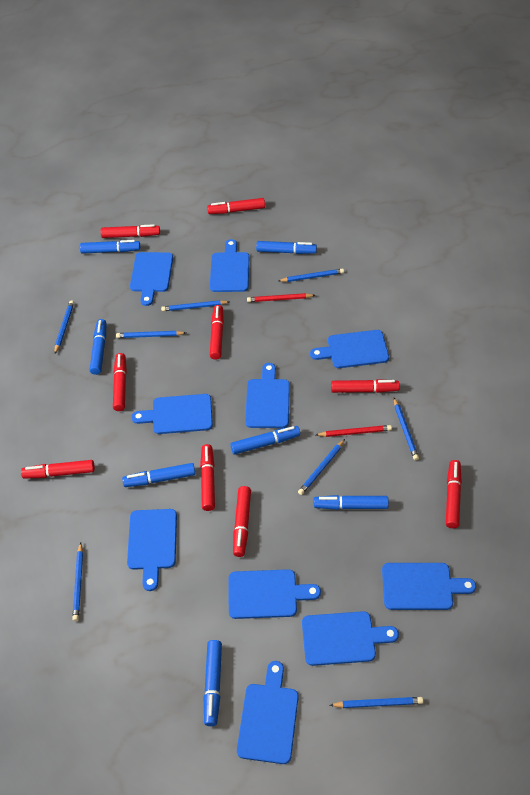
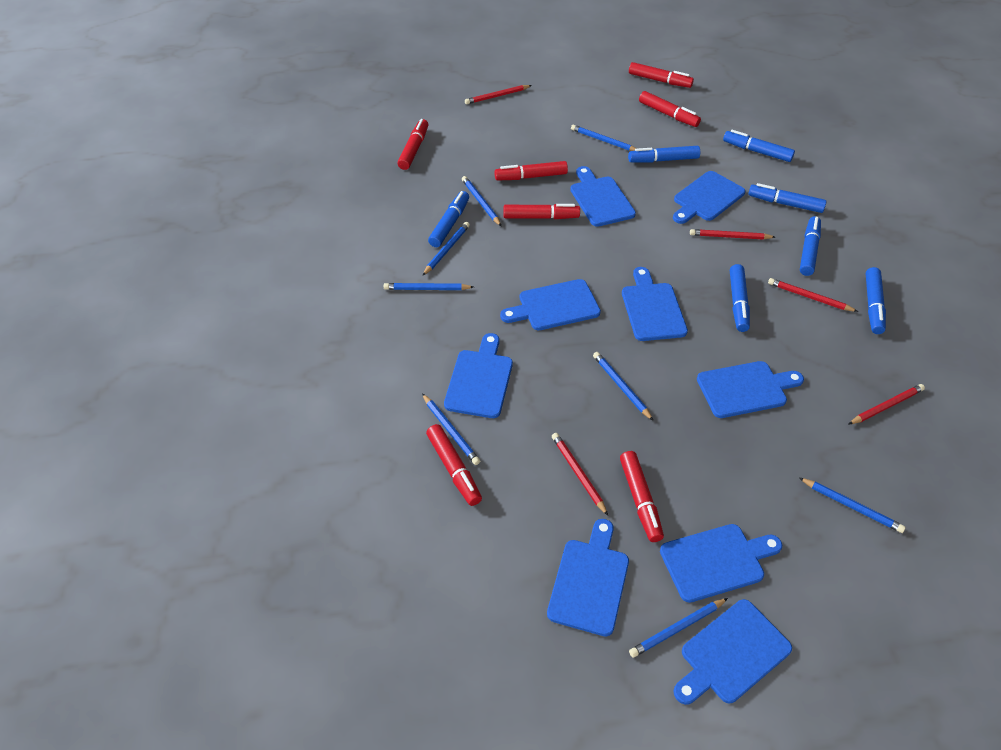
blue cutting board: [127,509,177,591] [130,252,173,306] [131,394,213,434] [210,239,249,292] [229,569,321,619] [237,661,299,764] [245,363,290,428] [302,611,399,666] [310,330,389,368] [382,563,476,610] = 10 -> [444,333,513,418] [500,279,601,330] [547,519,629,637] [570,166,636,227] [622,267,688,341] [660,524,782,603] [673,171,745,224] [673,599,792,705] [697,361,804,418] = 9
red marker: [21,460,95,479] [101,224,160,238] [113,353,127,411] [200,444,215,511] [207,198,265,214] [210,305,224,360] [233,486,251,557] [331,379,400,393] [446,460,462,528] = 9 -> [397,119,428,170] [426,424,482,506] [494,161,568,181] [503,204,580,219] [620,451,664,542] [629,62,694,88] [639,91,701,127] = 7
red pencil: [247,293,315,302] [316,425,392,437] = 2 -> [465,85,532,104] [552,433,608,516] [690,229,775,240] [768,278,858,312] [848,384,925,425] = 5

